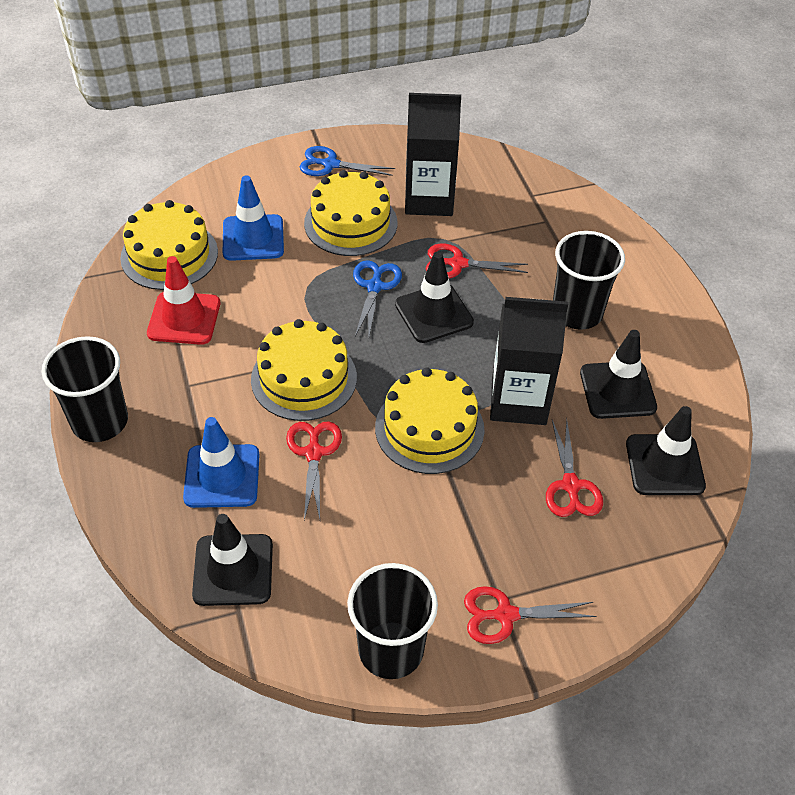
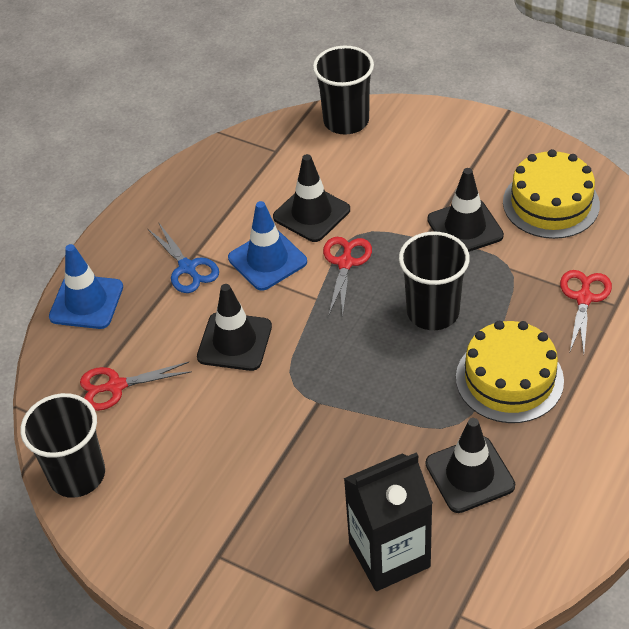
black carton: [405,93,461,216] [490,297,568,425] = 2 -> [344,452,433,591] = 1
blue scissors: [300,146,395,176] [353,260,402,336] = 2 -> [148,222,219,293] = 1
red scissors: [286,422,342,520] [426,244,528,278] [464,586,597,644] [546,418,603,517] = 4 -> [80,362,192,411] [323,237,372,317] [560,270,612,354] = 3
red traffic cone: [147,256,220,345] = 1 -> none = 0
yellow cake: [120,200,218,290] [251,319,357,421] [304,170,397,256] [375,367,485,474] = 4 -> [456,321,564,423] [503,149,600,239] = 2

